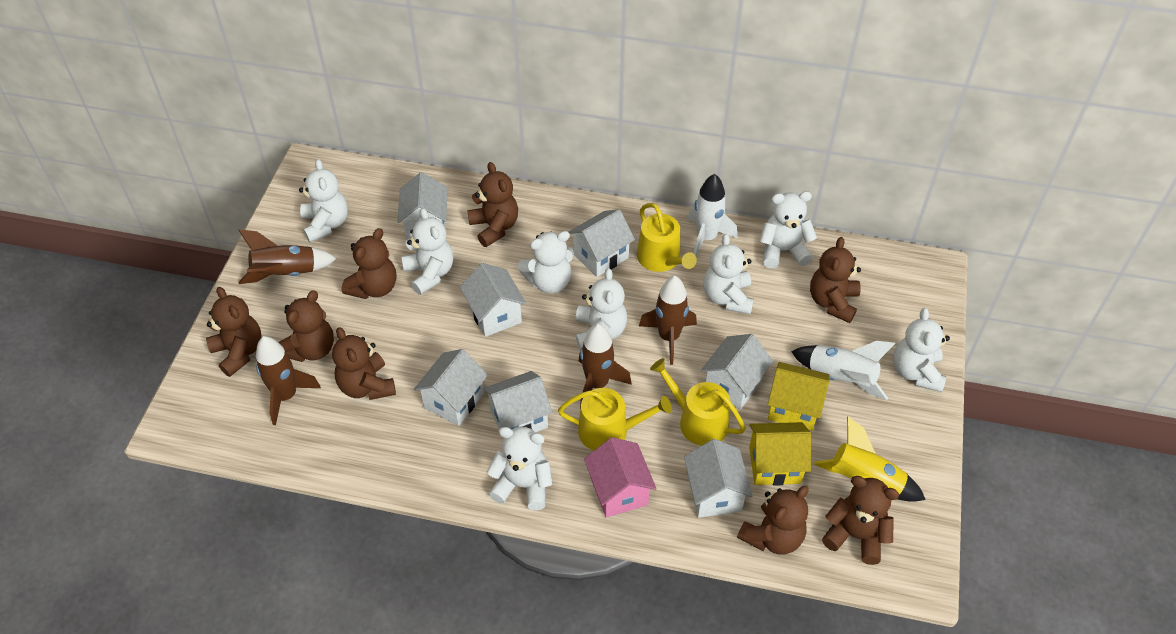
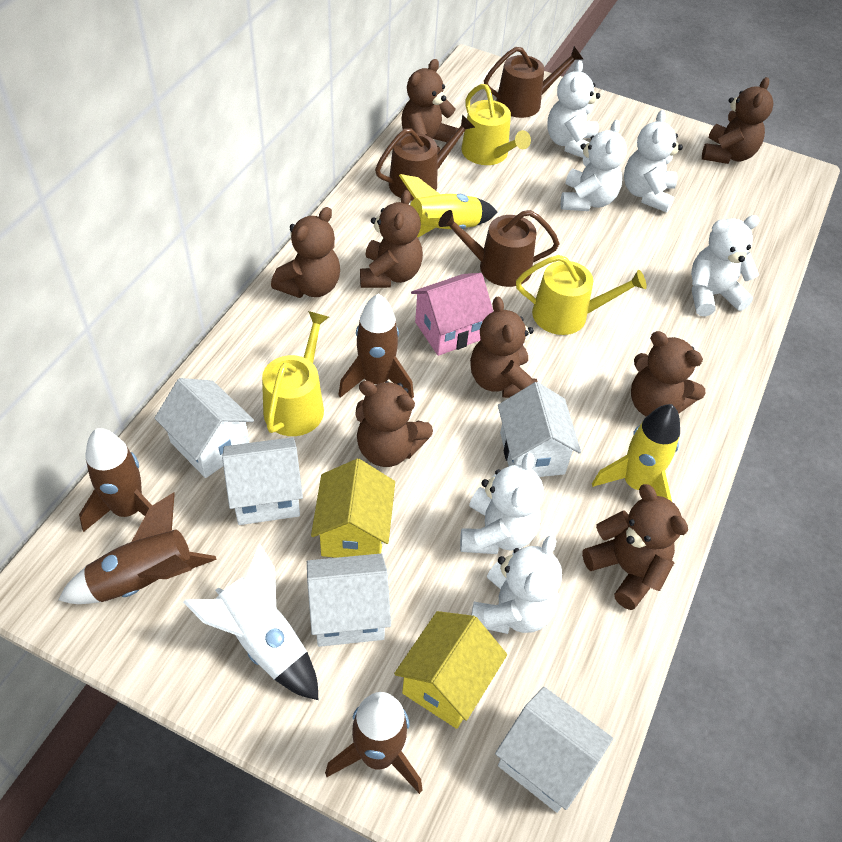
brown watering can: none = 0 -> [375,115,475,201] [438,210,559,287] [484,46,583,118] = 3
white house: [397,172,448,240] [414,349,488,426] [460,263,526,337] [483,371,552,439] [569,209,635,277] [684,439,753,518] [701,334,773,410] = 7 -> [154,378,254,478] [222,437,303,525] [307,554,391,647] [495,687,613,813] [498,382,581,477] = 5
white rocket: [688,174,737,256] [791,341,896,400] = 2 -> [183,544,318,700] = 1
white teddy bear: [299,159,348,242] [402,208,453,295] [487,427,553,510] [518,231,574,293] [576,268,627,350] [703,234,754,314] [760,191,817,268] [893,308,950,392] = 8 -> [460,453,544,554] [471,535,562,634] [547,60,600,158] [561,120,627,211] [624,110,683,212] [691,215,760,316] = 6
yellow rocket: [814,416,926,502] = 1 -> [399,174,497,237] [592,404,680,501] = 2

